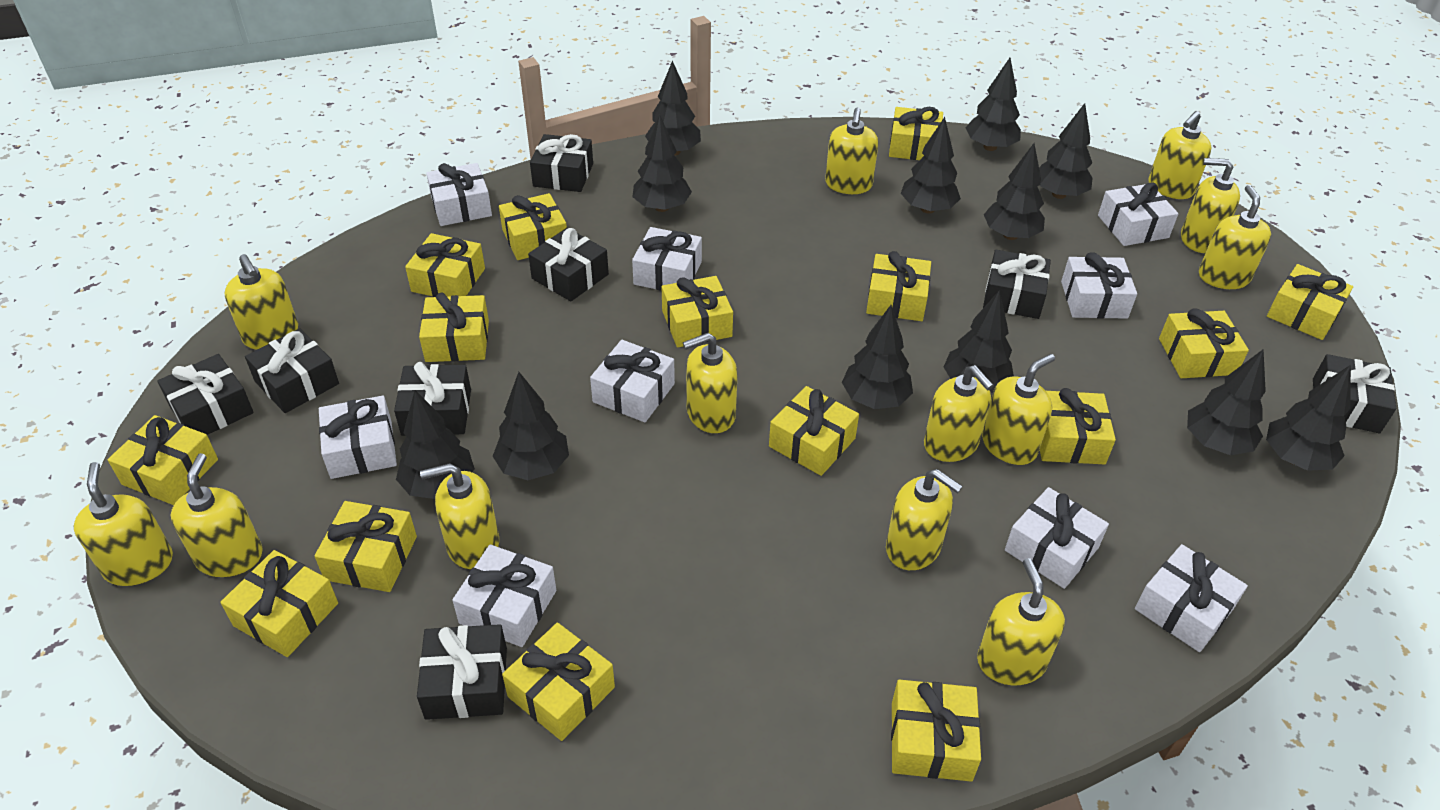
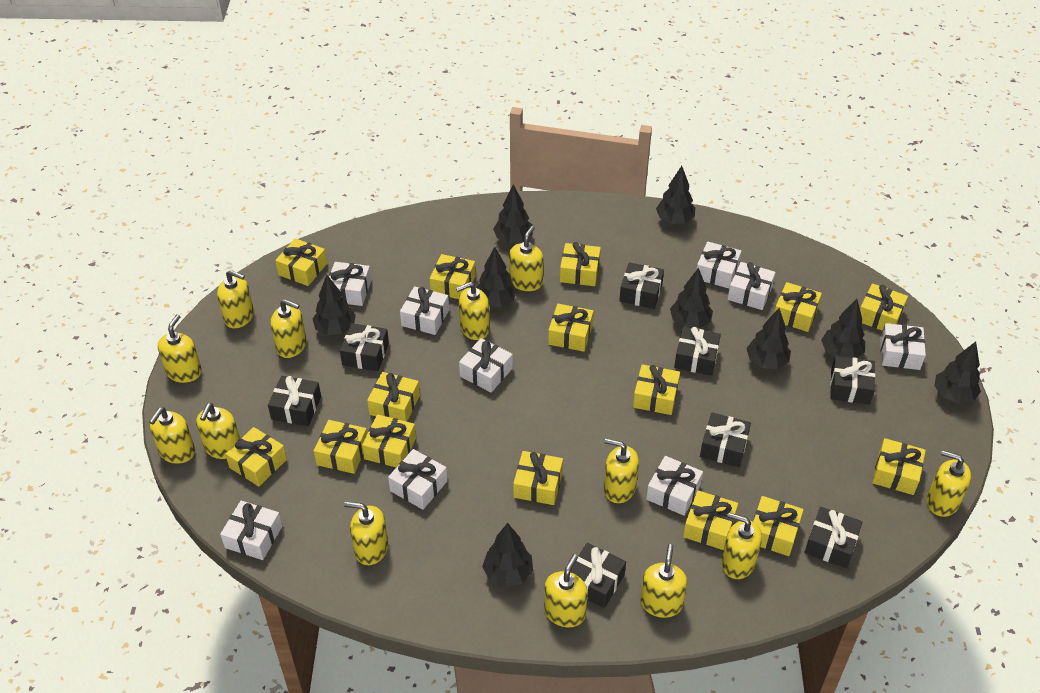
black tree: [396,390,475,499] [493,372,569,480] [633,115,692,212] [645,61,701,156] [842,305,913,409] [901,117,961,213] [944,290,1014,393] [965,58,1021,151] [984,143,1045,240] [1039,103,1092,199] [1187,350,1266,455] [1266,365,1351,471] = 12 -> [313,275,356,335] [476,247,517,307] [482,523,533,587] [493,184,533,243] [656,166,695,224] [670,267,713,328] [746,308,791,369] [821,299,865,358] [934,342,981,404] = 9

